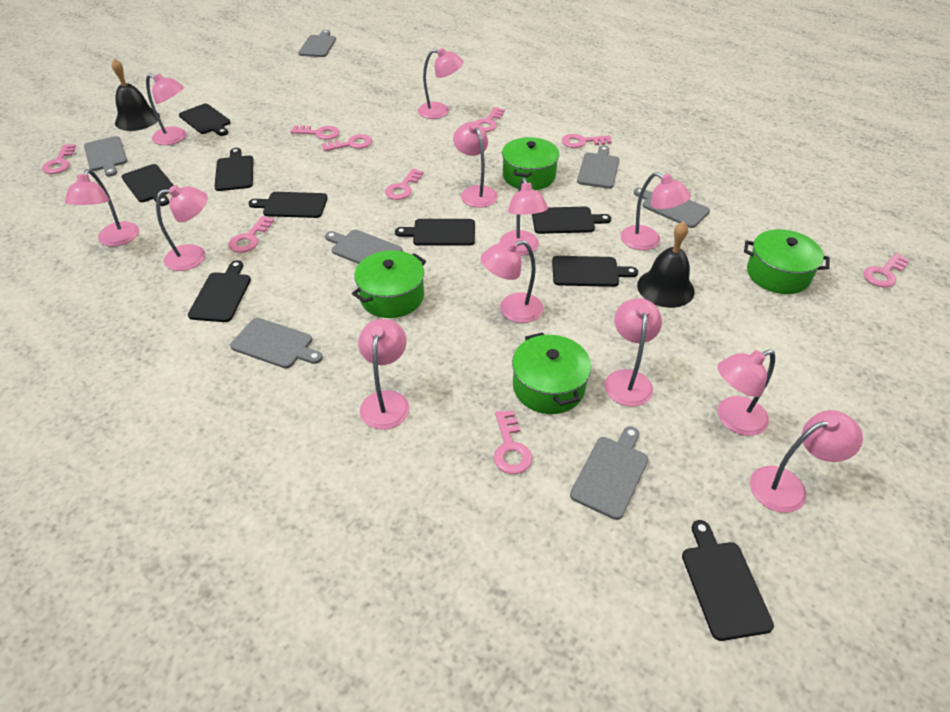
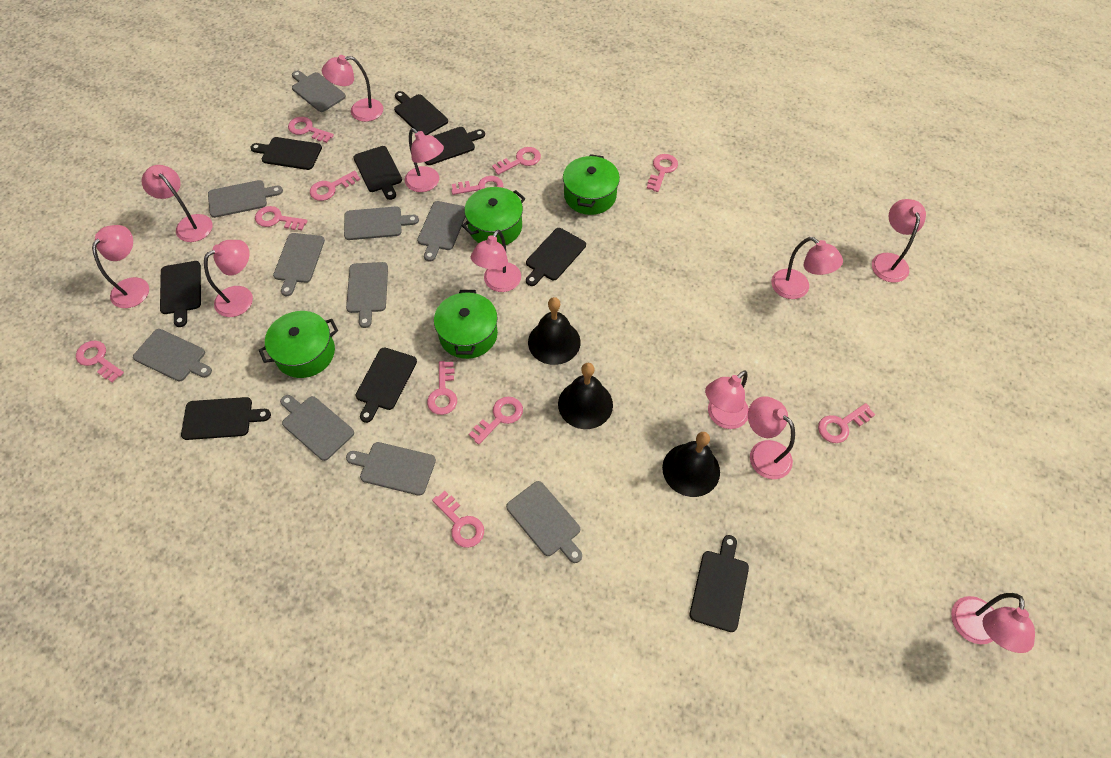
black bell: [111,59,160,131] [637,221,695,308] = 2 -> [528,297,581,365] [558,363,613,429] [662,432,720,497] = 3
grey cutting board: [84,136,127,177] [230,318,323,368] [298,30,336,57] [325,230,402,264] [570,426,648,520] [577,146,619,189] [634,188,710,228] = 7 -> [133,329,212,381] [208,180,283,218] [273,233,325,296] [280,395,354,461] [292,70,346,112] [344,206,419,240] [346,262,388,328] [346,442,436,496] [417,201,465,262] [506,481,582,563] = 10
pink key: [42,144,76,174] [228,216,274,253] [290,125,340,140] [322,134,372,151] [385,169,424,200] [475,107,505,132] [494,410,532,474] [562,134,612,148] [864,253,909,288] = 9 -> [76,341,124,382] [255,206,307,230] [288,117,334,143] [310,171,361,201] [427,361,457,415] [432,491,484,548] [451,176,503,195] [469,397,523,445] [492,147,541,175] [647,154,678,192] [818,403,875,443] = 11
pink lamp: [65,169,139,247] [146,73,186,145] [156,185,208,271] [358,319,409,430] [418,48,463,119] [453,122,497,208] [481,240,543,323] [499,178,548,256] [605,298,662,407] [621,172,691,250] [717,349,775,436] [750,410,863,513] = 12 -> [92,225,149,308] [141,165,213,242] [204,240,253,317] [322,55,383,122] [405,128,444,192] [471,230,521,292] [705,370,749,429] [748,396,795,479] [771,237,843,299] [872,199,926,283] [951,593,1035,653] = 11

